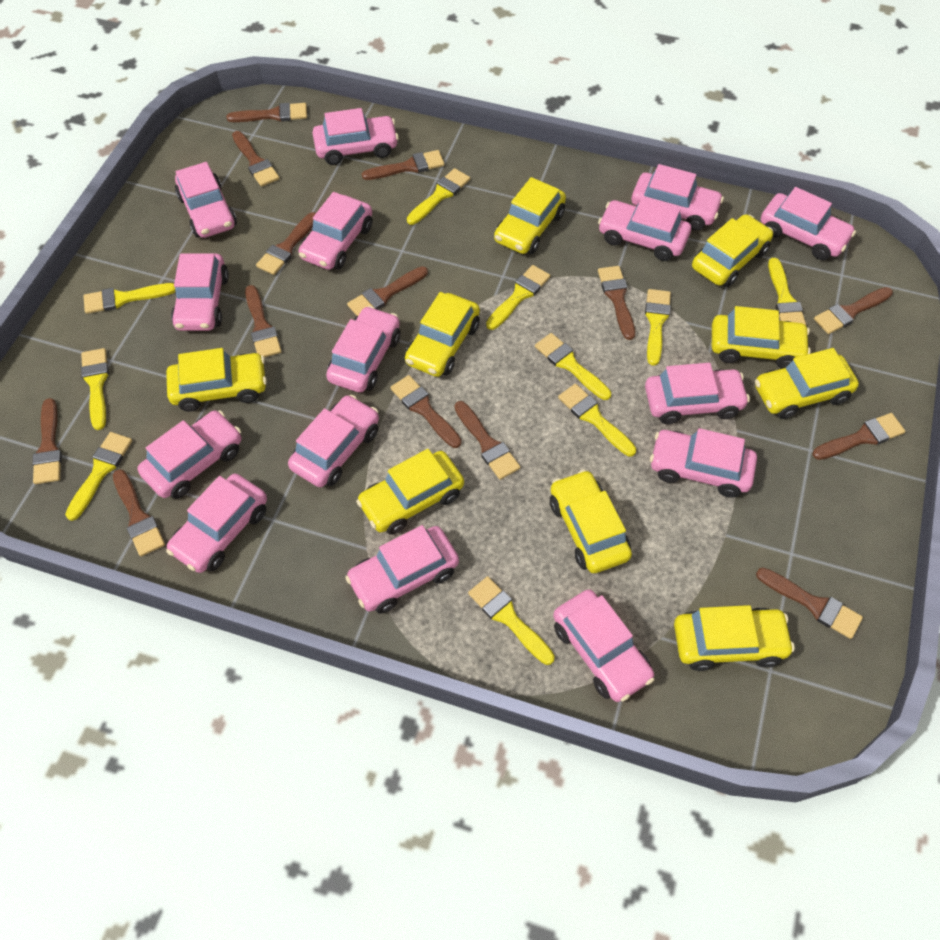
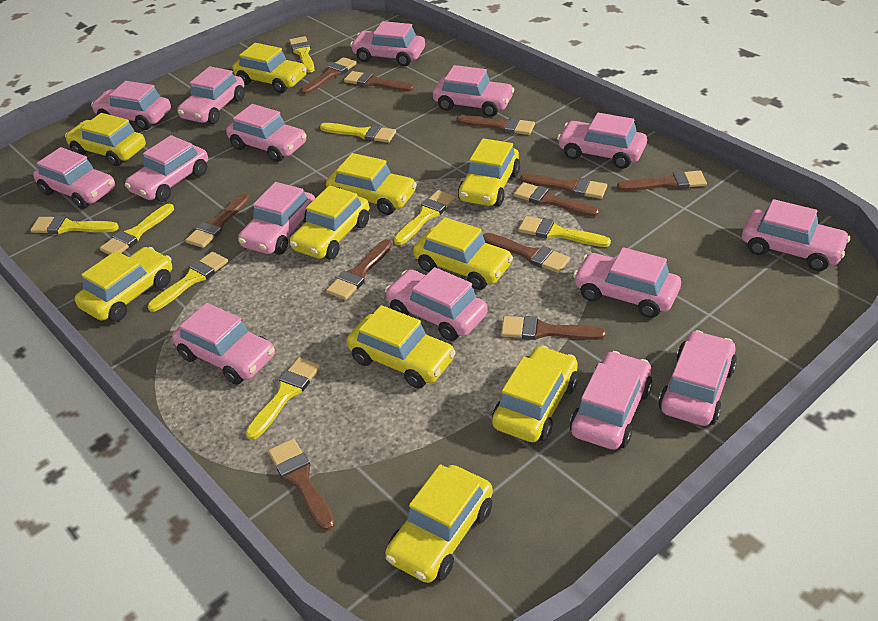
brown brush: [32,398,62,484] [113,469,165,556] [226,103,307,122] [232,131,280,187] [245,285,282,357] [256,212,316,275] [347,266,428,316] [362,150,445,180] [390,375,462,448] [454,401,520,480] [598,266,635,340] [756,568,863,639] [812,413,905,460] [814,287,893,334] = 14 -> [185,193,250,248] [268,439,335,531] [301,57,357,94] [326,239,392,300] [344,71,414,92] [456,115,535,135] [483,233,570,273] [501,316,606,340] [513,182,599,217] [520,174,607,199] [617,171,707,191] = 11
yellow brush: [65,432,132,521] [81,348,109,430] [83,283,176,314] [407,168,470,225] [468,576,555,665] [486,265,550,330] [535,333,611,400] [558,384,636,456] [645,289,671,366] [768,258,807,327] = 10 -> [30,216,119,234] [100,204,174,255] [148,251,228,312] [246,357,321,440] [289,36,315,73] [320,123,396,143] [394,190,455,245] [518,216,611,247] = 8
yellow car: [166,348,267,412] [356,449,464,535] [405,292,480,377] [494,177,566,254] [550,470,632,573] [674,605,795,671] [692,214,773,287] [712,306,811,369] [755,348,859,419] = 9 -> [65,113,146,166] [75,247,172,322] [233,43,307,93] [290,185,369,260] [326,153,417,215] [347,305,456,388] [385,464,493,583] [413,217,513,290] [458,138,520,207] [492,345,578,442] = 10

